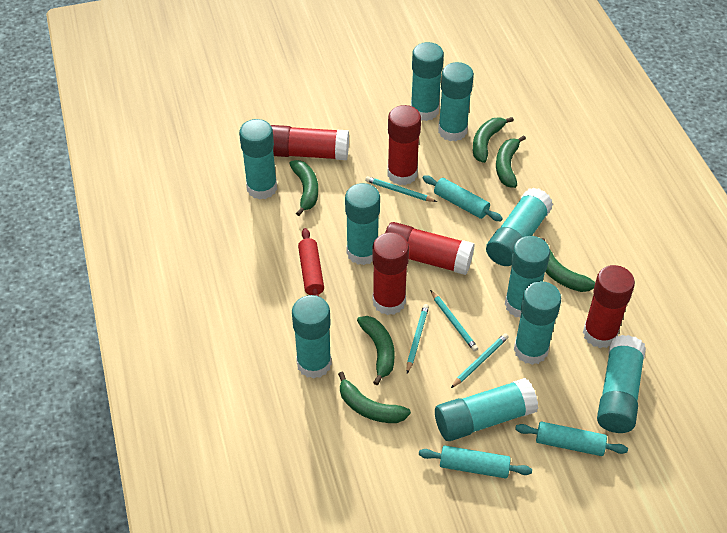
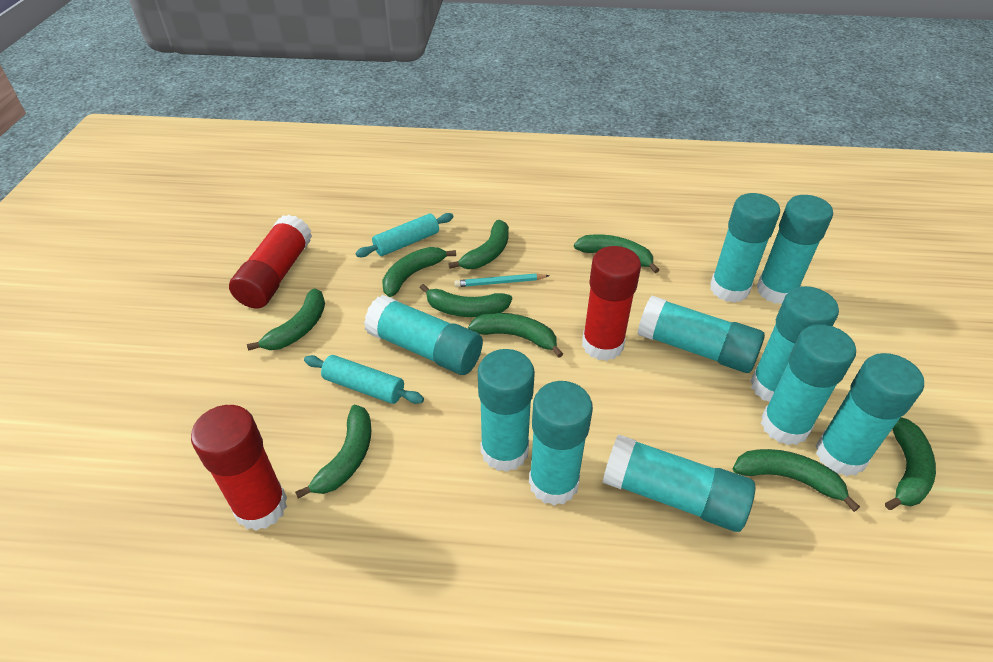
green banana: [289,160,318,216] [338,372,411,423] [357,316,395,385] [473,117,514,163] [496,135,526,188] [541,238,595,292] = 6 -> [247,288,325,350] [295,405,371,499] [382,247,456,297] [420,284,512,317] [448,220,509,269] [468,313,563,358] [574,234,659,273] [733,449,860,512] [885,417,936,510] = 9
red glue stick: [271,125,349,160] [372,232,409,315] [385,222,475,275] [387,105,421,185] [583,265,635,348] = 5 -> [191,405,287,531] [229,214,312,308] [582,246,641,361] = 3
red rolling pin: [298,228,324,296] = 1 -> none = 0
turquoise pencil: [365,176,437,202] [407,304,429,373] [430,290,478,352] [451,333,509,388] = 4 -> [454,273,549,287] = 1
turquoise rolling pin: [419,446,532,478] [422,175,503,221] [515,421,628,456] = 3 -> [304,355,424,404] [356,213,454,257] = 2

